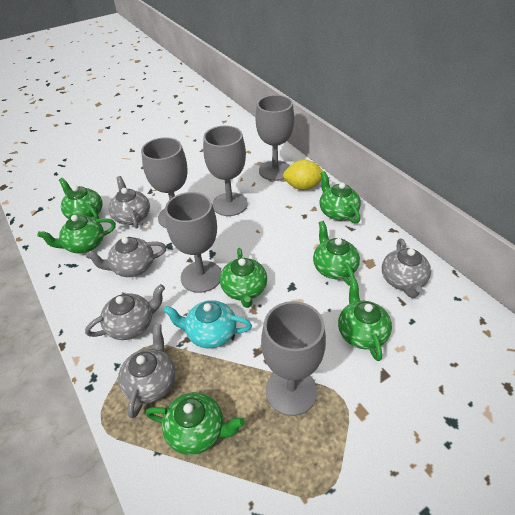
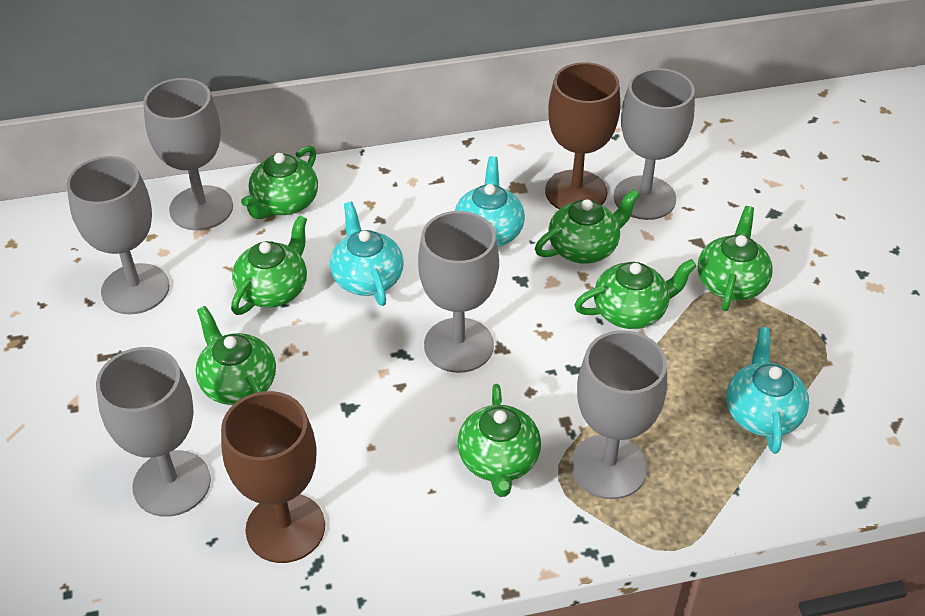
brown goblet: none = 0 -> [221,391,325,563] [545,62,620,209] = 2
grey goblet: [141,137,187,229] [165,192,222,293] [203,126,248,216] [256,95,294,181] [261,301,326,416] = 5 -> [66,156,170,314] [96,347,211,517] [143,78,233,230] [418,211,499,373] [571,330,667,499] [614,68,695,220] = 6
grey teapot: [85,284,165,340] [86,237,167,277] [109,176,150,229] [118,324,176,418] [382,239,431,298] = 5 -> none = 0
turquoise teapot: [163,300,252,348] = 1 -> [330,202,404,306] [455,156,525,247] [726,327,809,454] = 3
yellow lemon: [283,160,324,190] = 1 -> none = 0

